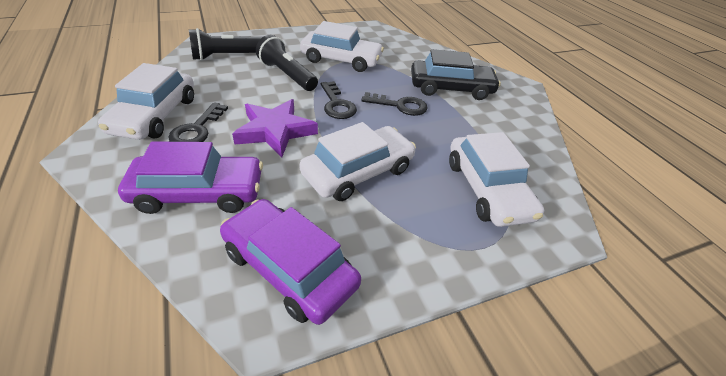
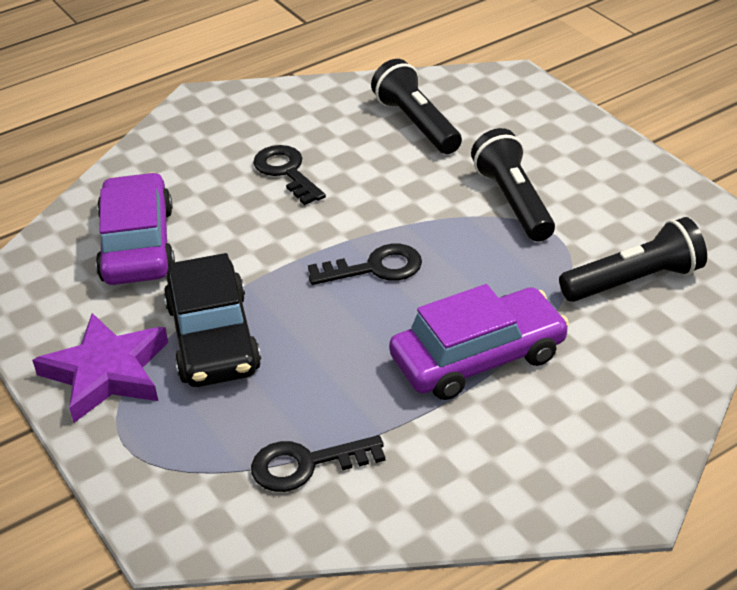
black flashlight: [189,28,262,61] [256,35,318,91] = 2 -> [371,59,462,154] [471,128,555,242] [559,217,707,302] = 3
white car: [98,63,194,140] [299,122,416,201] [300,21,384,72] [449,132,544,227] = 4 -> none = 0

